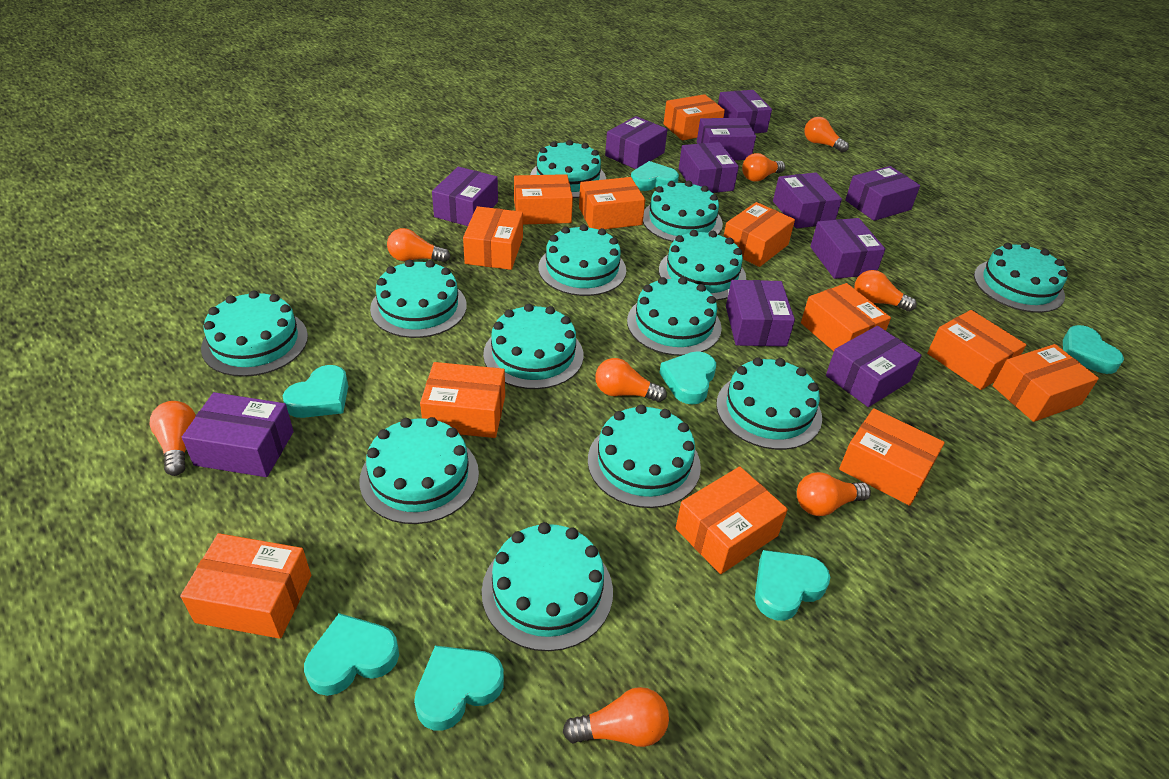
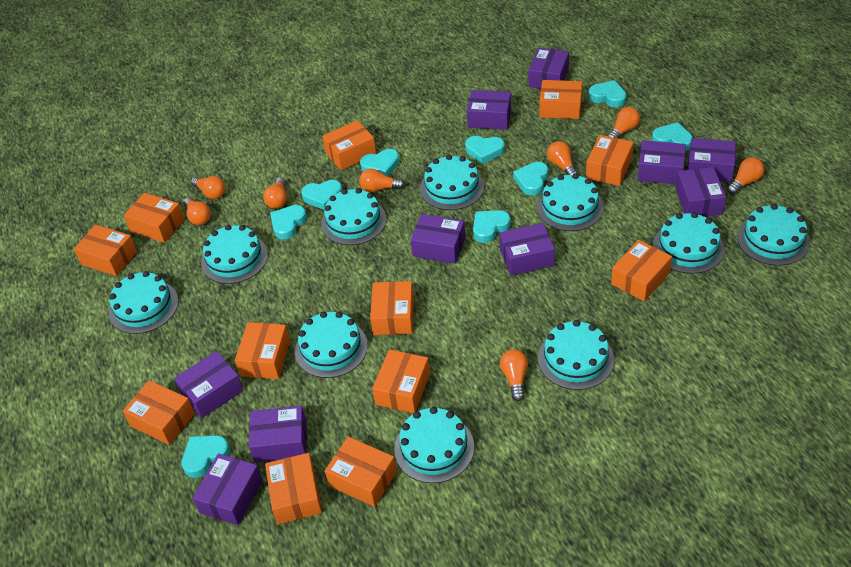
purple box: [182,392,294,477] [432,167,498,226] [605,116,668,169] [679,142,739,193] [697,118,756,160] [718,90,772,133] [726,280,795,347] [773,172,842,229] [810,218,885,279] [826,326,922,407] [845,166,920,221] = 11 -> [174,351,243,418] [192,453,263,525] [249,406,307,463] [411,214,465,264] [467,90,511,130] [499,223,555,276] [528,47,569,89] [637,140,686,184] [675,167,726,217] [687,138,736,183] = 10
turquoise cake: [201,290,308,377] [360,417,479,524] [370,260,467,338] [482,522,613,651] [483,304,583,389] [530,140,606,198] [538,224,626,296] [588,405,701,508] [627,277,722,356] [643,181,723,242] [659,230,746,301] [716,358,822,450] [974,243,1068,313] = 13 -> [109,271,178,334] [201,225,268,284] [295,311,368,378] [321,188,386,245] [394,407,474,483] [420,155,484,210] [537,174,604,231] [538,320,614,390] [653,212,724,274] [737,204,810,266] = 10
turquoise heart: [283,365,348,418] [304,613,399,696] [414,646,504,731] [631,161,679,191] [659,351,716,405] [755,550,830,621] [1063,325,1124,374] = 7 -> [181,435,230,478] [270,205,307,240] [301,180,342,210] [360,149,400,176] [465,136,505,164] [473,210,511,243] [513,162,548,196] [588,80,626,107] [652,122,693,151] = 9

